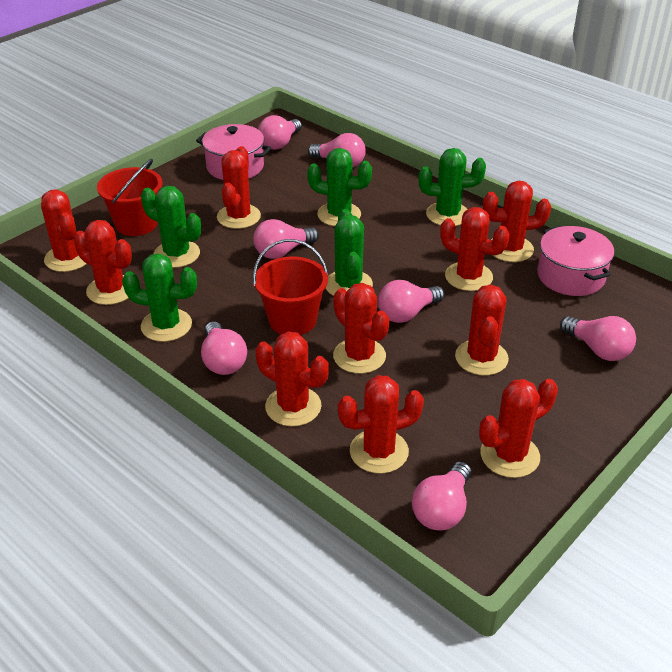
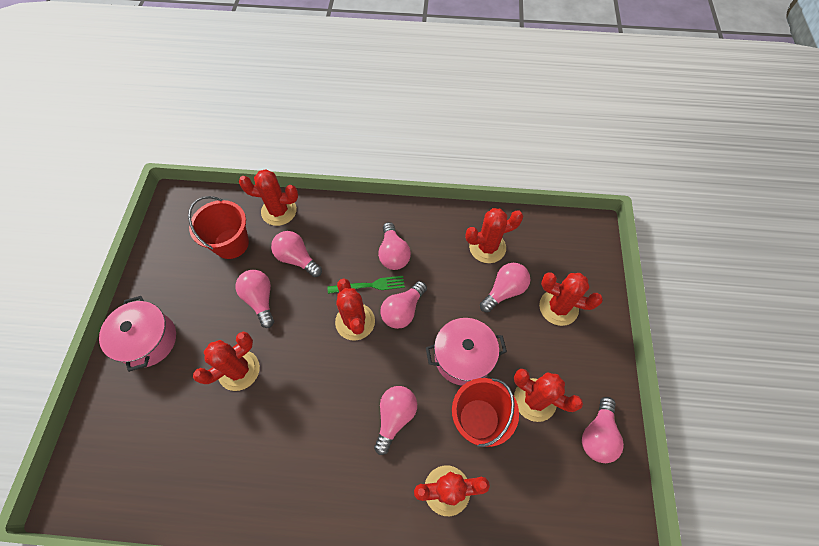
green cactus: [122,253,197,342] [141,186,201,268] [307,148,372,226] [326,209,373,296] [419,148,486,226] = 5 -> none = 0
green fork: none = 0 -> [328,276,405,294] = 1
red cactus: [41,189,87,272] [74,220,132,305] [217,146,261,229] [255,332,329,426] [333,283,389,374] [338,375,424,474] [440,207,510,291] [455,285,509,375] [479,379,558,478] [483,181,551,262] = 10 -> [193,332,260,391] [239,169,298,226] [335,278,375,341] [414,465,490,516] [465,208,523,263] [514,368,583,422] [539,273,603,326] = 7

